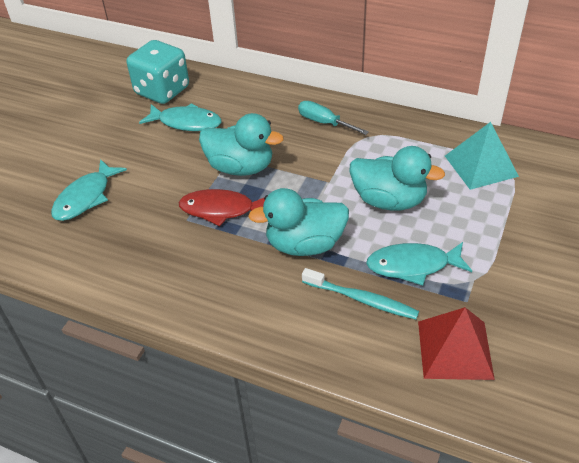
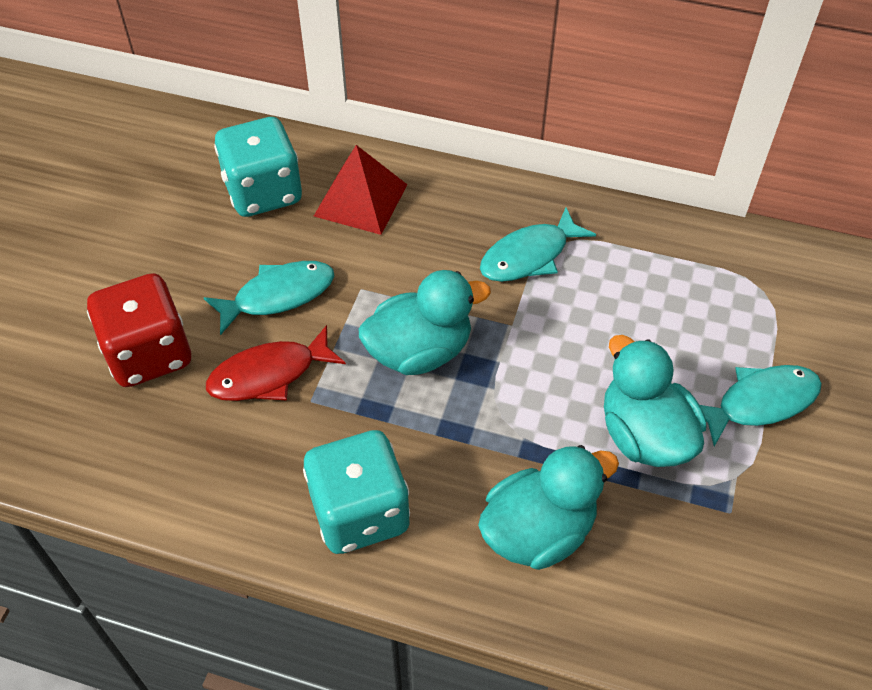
red dice: none = 0 -> [87,273,191,387] = 1
turquoise dice: [127,40,189,104] = 1 -> [214,117,302,217] [303,430,410,554] = 2
turquoise pyramid: [445,122,519,190] = 1 -> none = 0
turquoise screwdriver: [298,101,369,135] = 1 -> none = 0
turquoise toothbrush: [302,268,419,320] = 1 -> none = 0

